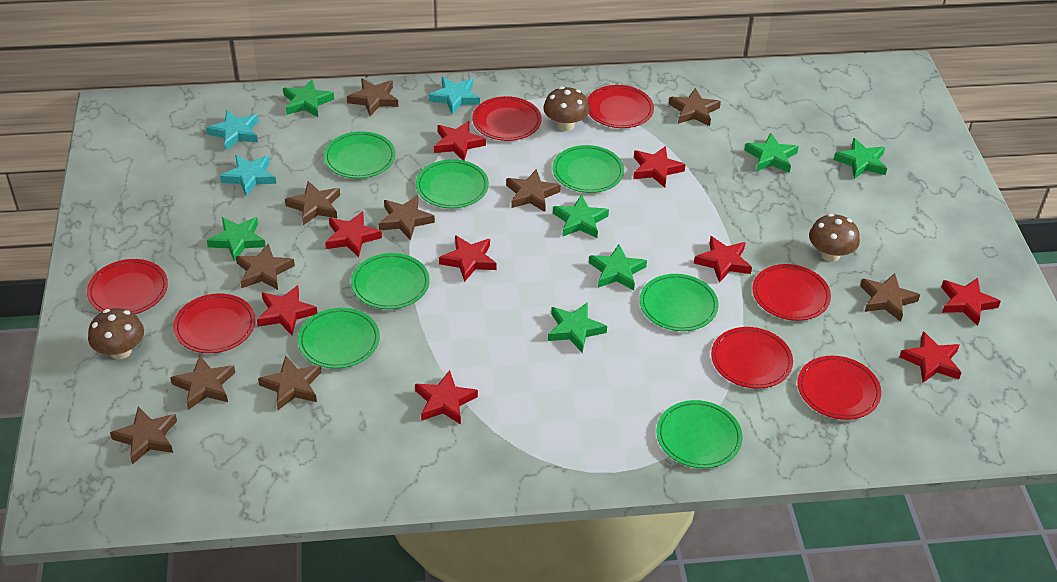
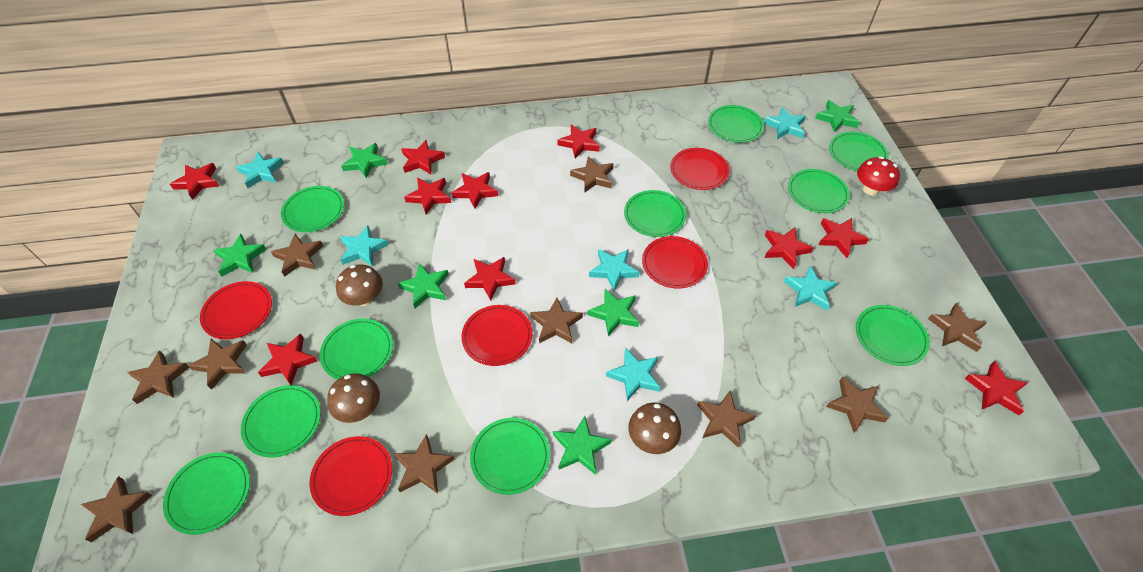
green plate: [298,308,380,369] [324,131,396,179] [351,253,430,309] [416,159,489,208] [553,145,624,193] [640,274,718,331] [656,400,743,468] = 7 -> [163,452,250,535] [241,385,321,458] [281,186,344,232] [320,319,393,380] [470,418,550,495] [624,190,686,237] [708,105,764,143] [788,169,850,213] [829,132,889,171] [856,305,930,366] = 10
green star: [207,217,266,262] [283,79,334,117] [548,302,607,353] [553,195,609,238] [589,244,647,290] [744,133,799,173] [834,138,887,179] = 7 -> [213,234,267,276] [341,143,388,179] [398,263,449,309] [553,416,612,475] [588,289,639,336] [815,100,860,133] = 6
red mushroom: none = 0 -> [857,157,900,196] = 1
red plate: [87,259,168,314] [173,294,256,353] [472,96,541,141] [587,85,654,128] [711,327,793,389] [752,264,831,321] [797,356,881,420] = 7 -> [200,281,272,339] [310,436,392,516] [461,305,533,366] [642,236,708,289] [670,148,730,190] = 5
red star: [257,285,317,335] [325,212,382,257] [415,370,478,425] [434,121,486,161] [439,235,497,282] [633,146,686,187] [694,236,752,283] [900,331,962,383] [941,278,1001,326] = 9 -> [170,163,219,200] [258,334,317,385] [401,140,445,174] [404,178,451,214] [452,172,498,209] [464,257,516,301] [557,125,600,159] [765,227,814,269] [819,218,869,258] [965,361,1028,415] = 10
turquoise star: [206,110,259,150] [220,155,276,196] [429,77,480,115] = 3 -> [236,152,284,188] [340,225,389,267] [589,249,639,292] [606,348,661,401] [764,107,806,139] [784,265,837,311] = 6

